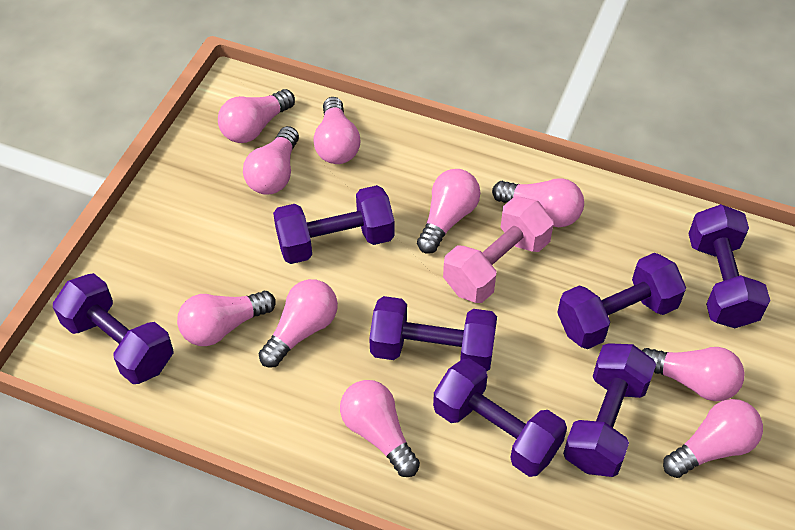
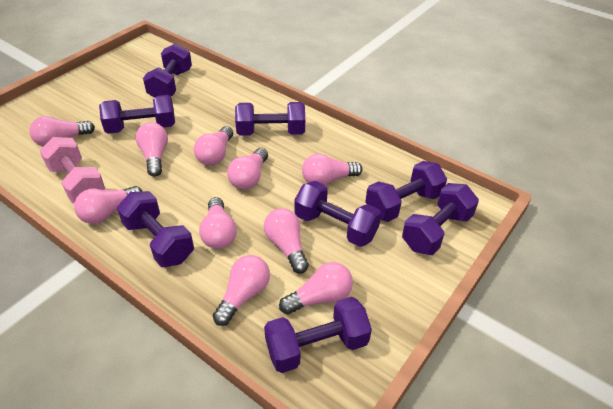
purple dumbbell: [53,273,174,384] [273,185,395,264] [369,296,497,372] [433,358,567,477] [557,253,686,349] [563,343,656,477] [688,204,770,328] = 7 -> [99,95,175,134] [117,191,194,267] [143,43,192,98] [235,102,305,136] [264,297,372,373] [294,181,381,247] [365,161,447,222] [402,183,479,255] = 8

